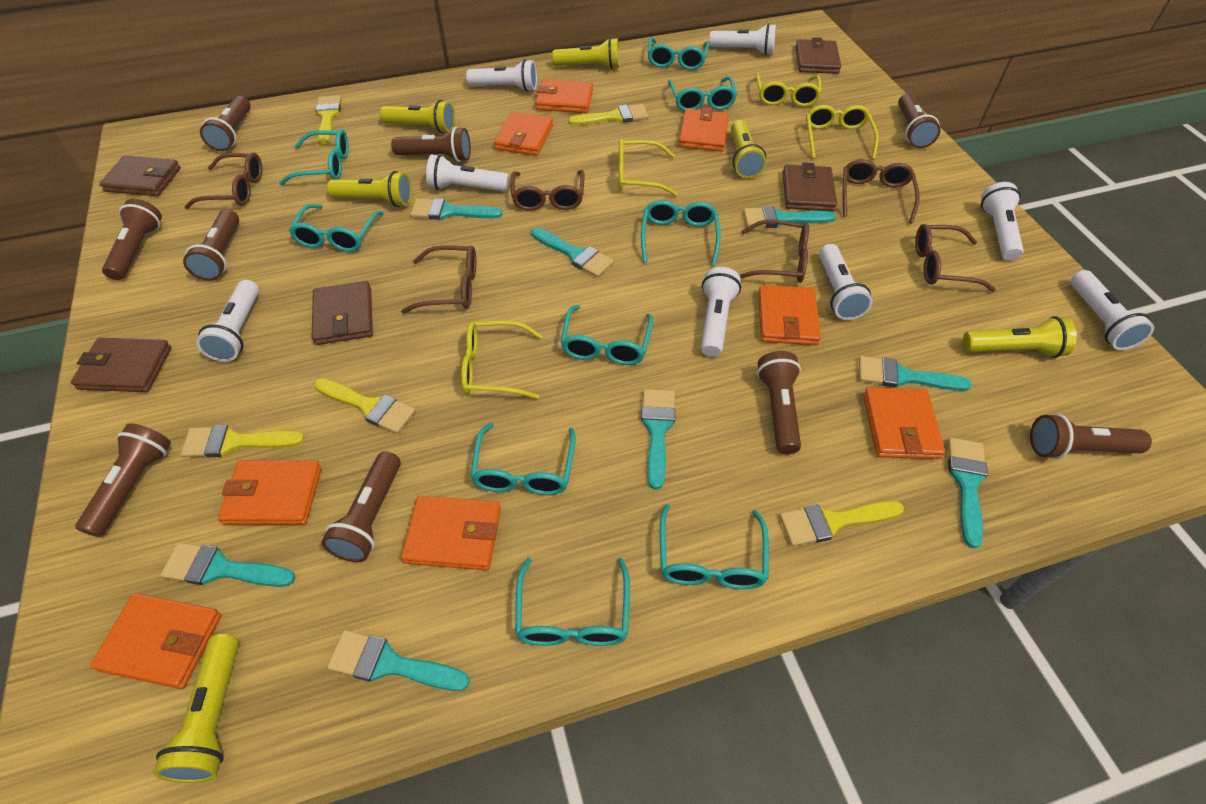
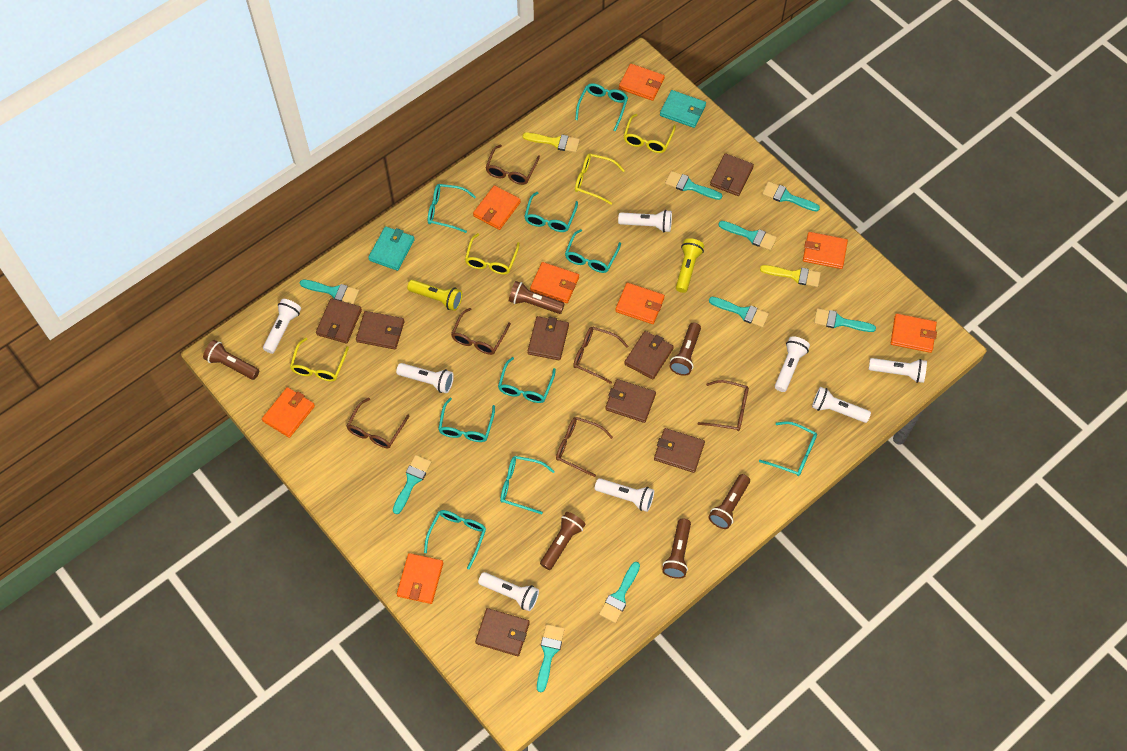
brown flashlight: [76,423,171,537] [102,199,162,280] [183,209,239,281] [200,96,251,151] [321,451,401,562] [391,127,471,162] [757,351,801,454] [898,93,940,148] [1030,414,1152,460] = 9 -> [203,340,259,380] [509,281,565,314] [540,512,586,570] [662,518,691,579] [670,323,701,376] [709,474,750,529] = 6
brown wallet: [71,338,172,392] [99,155,181,196] [312,281,373,345] [783,162,837,211] [795,37,841,74] = 5 -> [316,298,362,344] [356,311,404,349] [475,608,530,656] [528,316,569,360] [605,379,656,423] [624,331,674,380] [654,428,705,473] [710,153,754,196] = 8
turquoise brush: [160,543,296,587] [327,630,470,691] [410,198,503,220] [531,228,614,277] [641,389,675,490] [744,206,836,228] [859,356,972,391] [948,438,988,548] = 8 -> [300,280,359,304] [393,455,431,514] [537,624,565,692] [599,562,640,623] [665,171,722,200] [709,297,769,328] [718,221,777,251] [762,181,820,212] [814,308,876,332] = 9
turquoise wallet: none = 0 -> [368,226,415,271] [660,90,706,128] = 2
yellow brush: [180,425,305,457] [314,378,415,434] [315,95,341,145] [568,104,648,125] [780,501,904,546] = 5 -> [522,133,580,153] [760,265,821,287] = 2
yellow flashlight: [153,634,239,783] [327,171,412,207] [380,100,455,134] [552,38,620,69] [731,120,767,179] [963,316,1077,358] = 6 -> [407,280,462,311] [676,238,704,293] = 2

